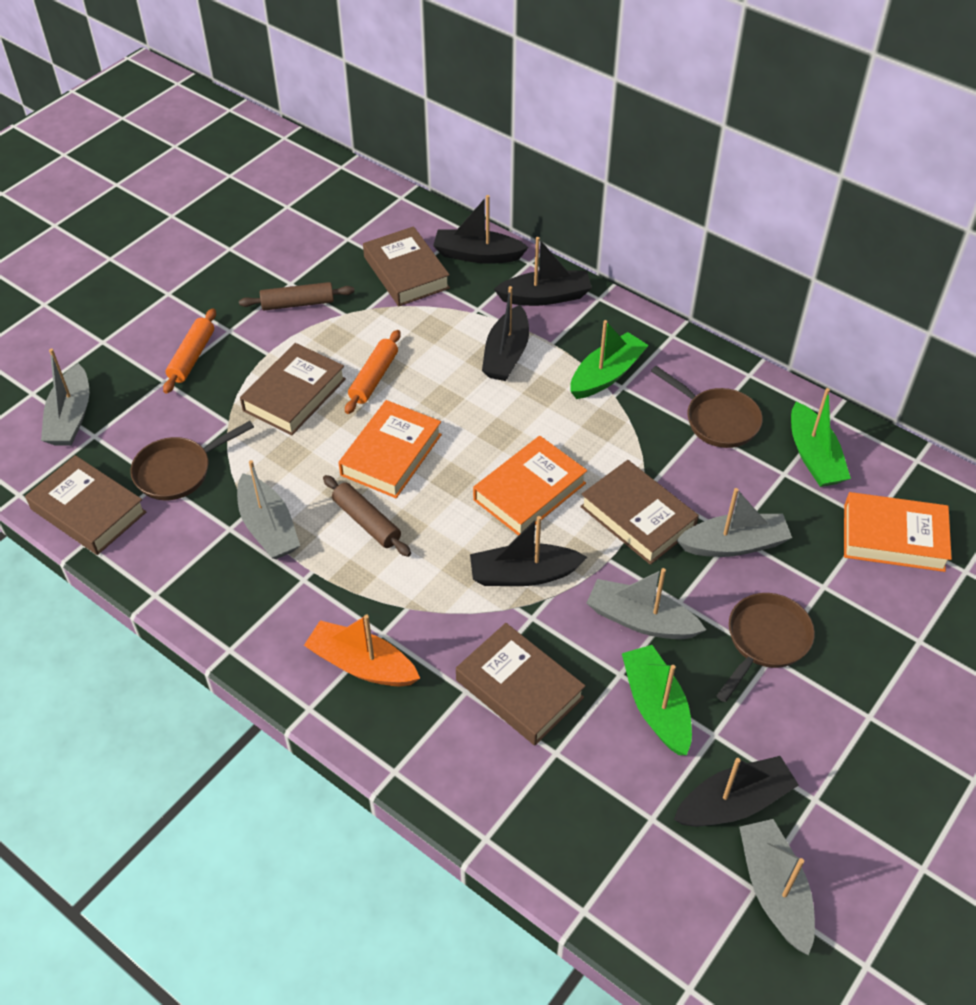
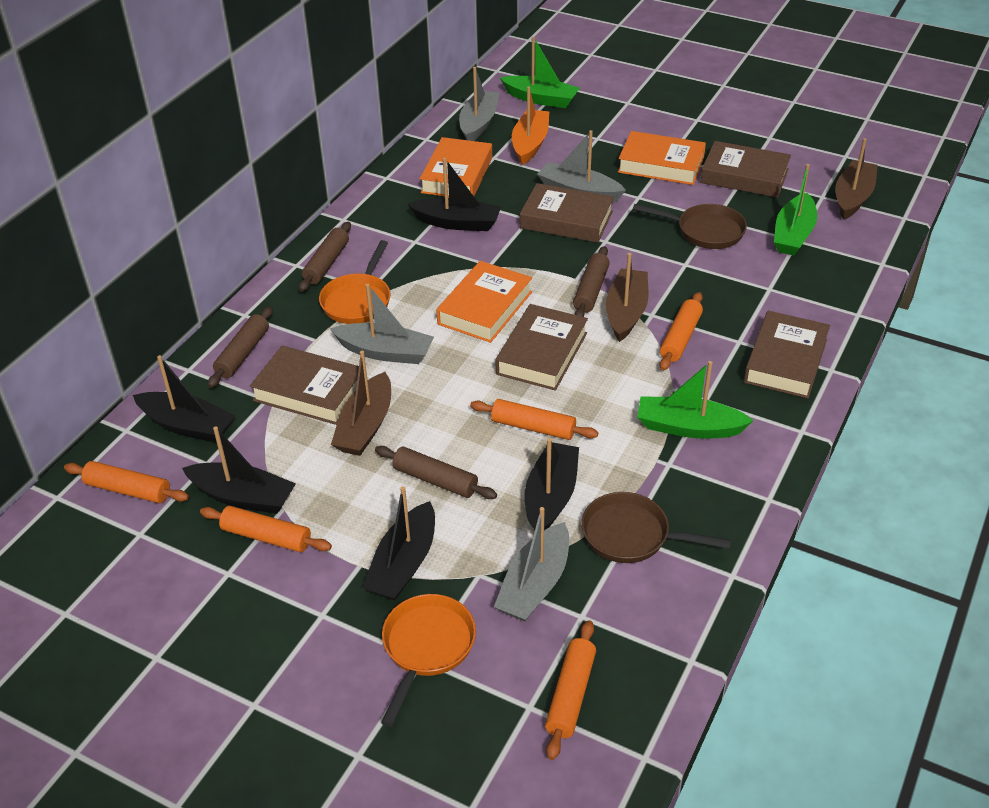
brown boat: none = 0 -> [331,351,391,456] [606,253,648,342] [835,138,878,220] = 3
brown pan: [130,421,254,500] [651,366,763,448] [716,593,815,702] = 3 -> [582,492,732,563] [633,204,747,249] = 2
brown rolling pin: [239,282,354,310] [323,475,411,557] = 2 -> [208,306,273,388] [299,222,351,292] [375,446,497,499] [573,246,610,317] = 4
grey boat: [41,349,89,446] [237,460,300,559] [587,568,706,639] [677,488,792,557] [739,819,815,955] = 5 -> [330,284,434,364] [459,67,499,141] [494,507,569,622] [537,130,626,203] = 4
orange pan: none = 0 -> [319,240,390,324] [381,594,476,727] = 2
orange rolling pin: [163,308,216,394] [345,330,401,414] = 2 -> [64,461,189,503] [200,506,332,552] [470,399,598,440] [545,620,596,760] [660,292,703,371] = 5

